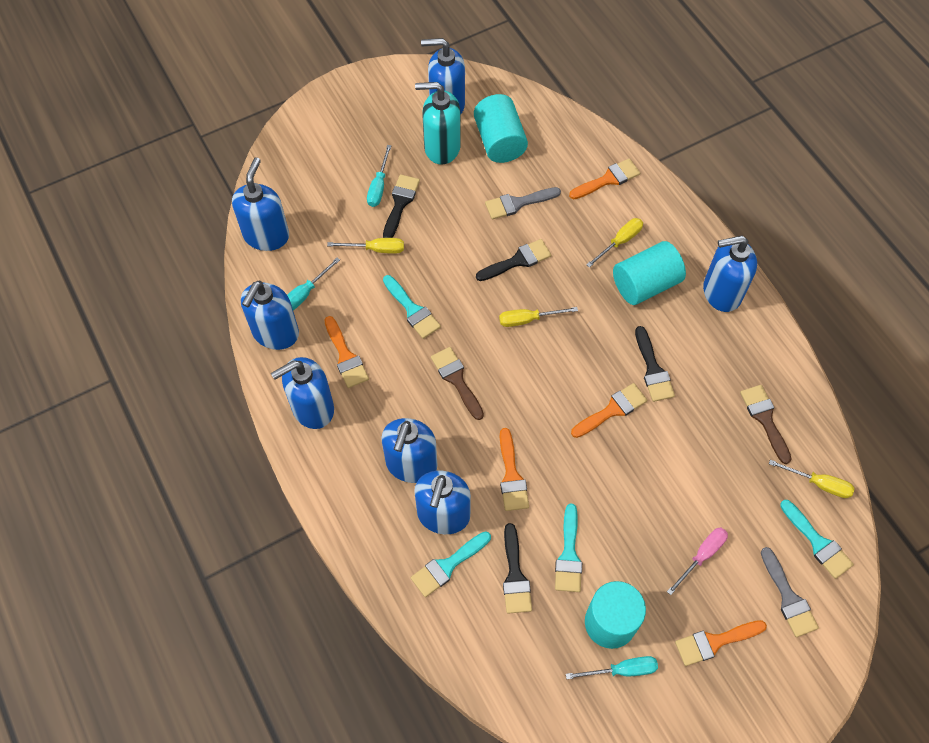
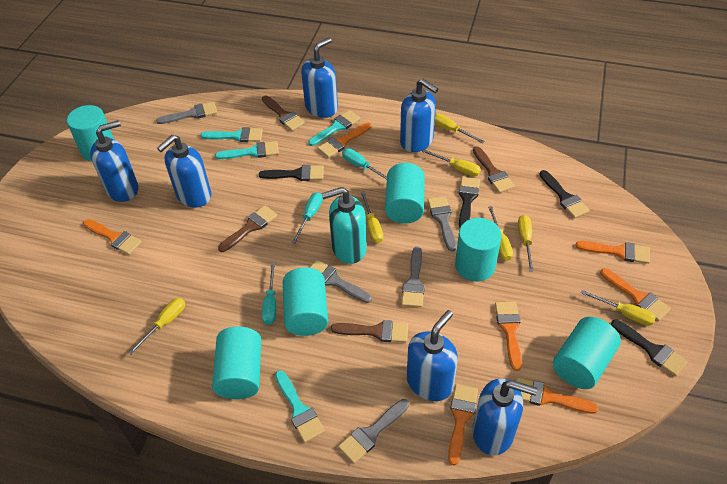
blue soap dispenser: [232,157,289,251] [241,281,299,350] [271,357,334,429] [381,418,437,483] [414,470,471,534] [421,38,465,115] [703,236,757,312] = 7 -> [90,120,138,202] [157,135,211,207] [301,38,338,118] [400,79,438,152] [407,310,458,401] [472,378,537,455] = 6
brown brush: [431,347,484,420] [740,385,791,464] = 2 -> [218,205,277,252] [262,96,305,131] [331,320,408,343] [473,146,515,193] = 4
grey brush: [485,187,561,219] [761,547,819,637] = 2 -> [156,102,217,124] [310,260,372,303] [338,399,409,464] [402,247,425,307] [427,196,456,252] = 5
orange brush: [324,316,369,388] [500,428,529,511] [569,158,640,199] [571,383,648,438] [675,620,767,666] = 5 -> [83,219,142,255] [318,123,371,158] [448,384,478,466] [495,302,522,371] [516,377,599,414] [575,241,650,264] [600,268,671,321] = 7
pink screwdriver: [667,528,728,595] = 1 -> none = 0
turquoise cylinder: [474,94,528,163] [585,581,646,649] [613,241,686,305] = 3 -> [67,105,114,162] [212,327,262,399] [283,267,328,336] [385,163,425,223] [455,218,502,281] [553,317,621,389] = 6
yellow screwdriver: [327,238,404,254] [499,307,578,327] [586,218,643,268] [769,460,854,498] = 4 -> [128,298,185,355] [361,192,383,243] [422,149,481,176] [435,113,484,143] [488,206,513,261] [518,215,534,272] [581,290,656,326] = 7

